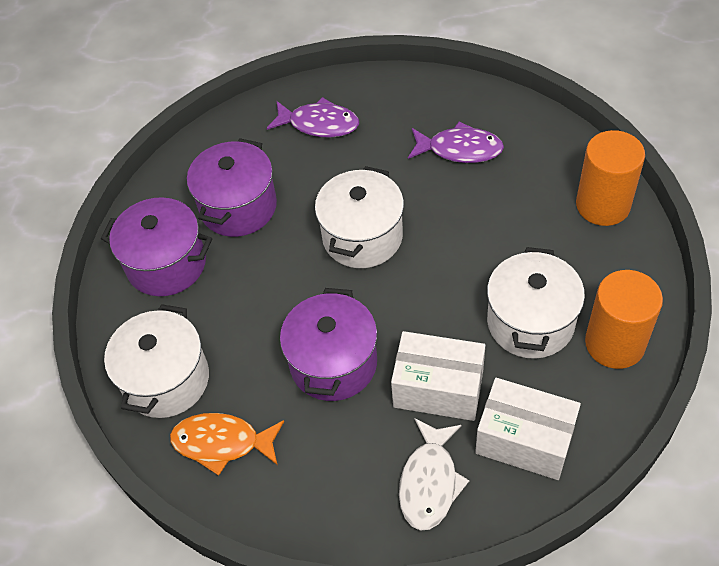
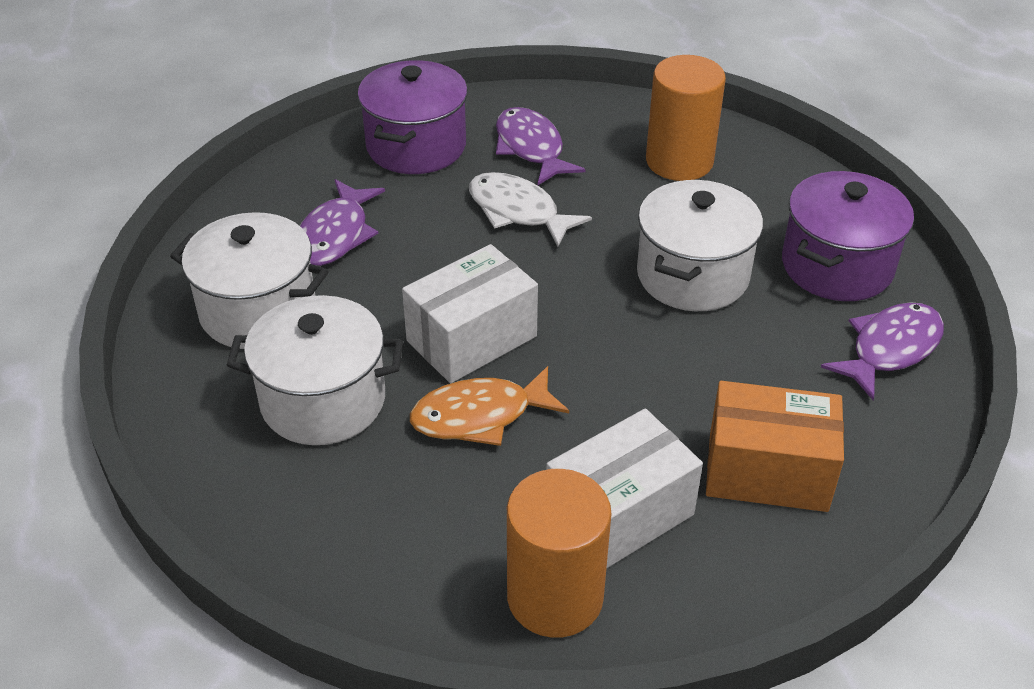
orange box: none = 0 -> [706,381,844,512] = 1
purple fish: [267,97,359,138] [408,122,504,163] = 2 -> [300,179,385,266] [496,107,586,185] [821,302,944,401] = 3
purple pot: [101,197,212,296] [187,138,277,237] [280,288,377,401] = 3 -> [357,60,468,174] [782,171,914,301] = 2

